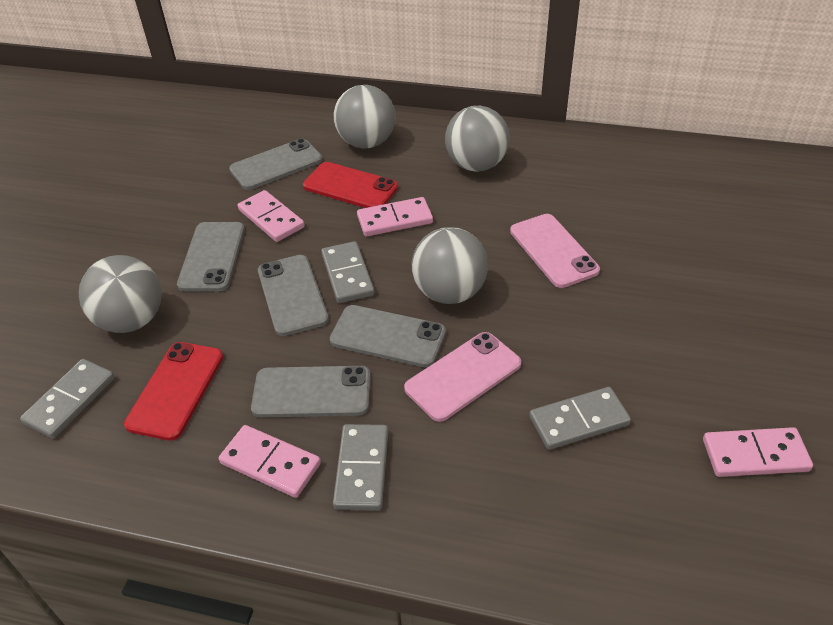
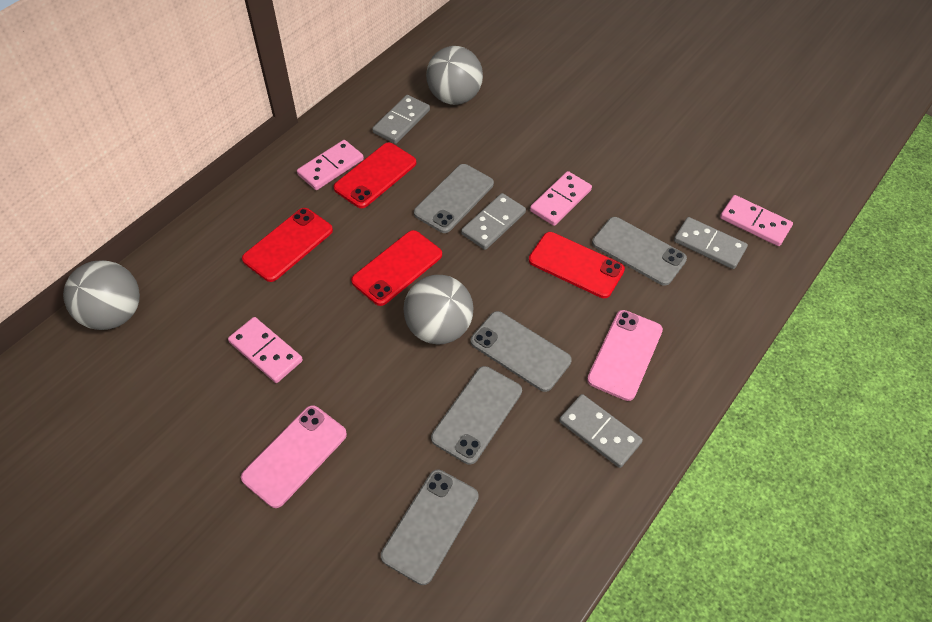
grey ball: [79,255,162,333] [334,85,395,148] [412,227,488,304] [445,106,510,172] = 4 -> [63,260,140,330] [403,275,474,345] [426,46,483,105] = 3
red phone: [124,342,223,441] [303,162,398,208] = 2 -> [242,208,333,282] [333,142,416,208] [351,230,442,306] [529,232,625,298] = 4

